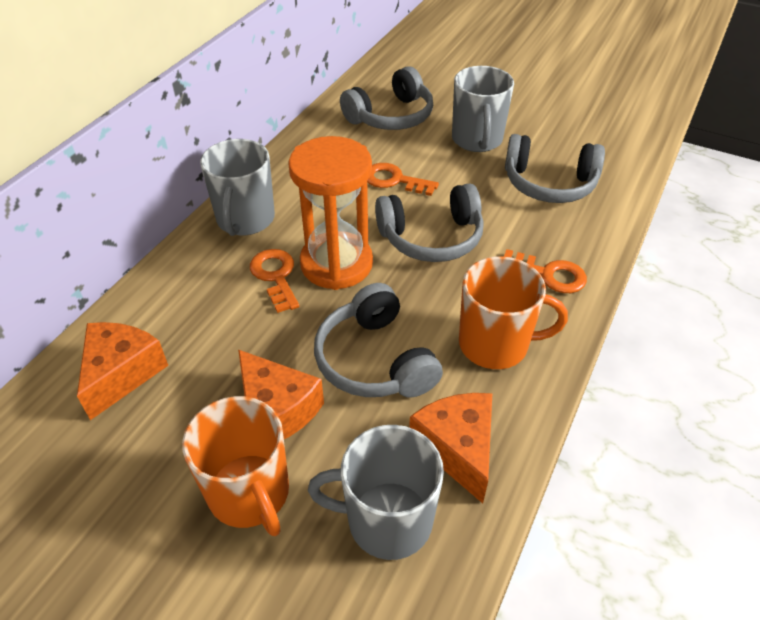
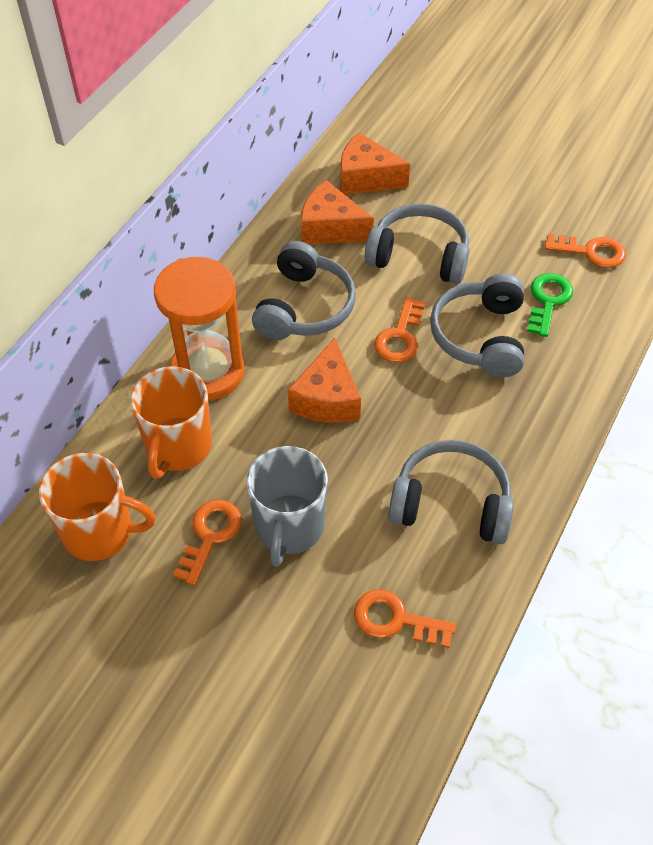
green key: none = 0 -> [527,273,573,337] = 1
grey mug: [200,139,275,236] [308,425,444,560] [452,66,514,152] = 3 -> [246,446,328,566] = 1
orange key: [250,249,299,313] [367,163,439,196] [504,249,587,293] = 3 -> [173,499,242,586] [354,589,456,648] [374,297,426,363] [545,233,626,268] = 4

